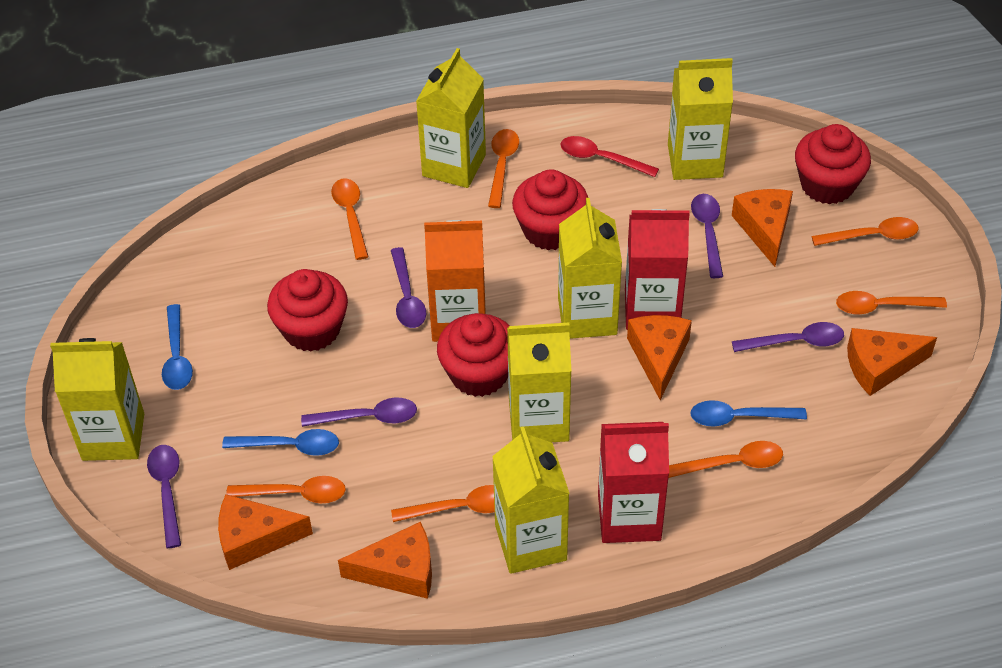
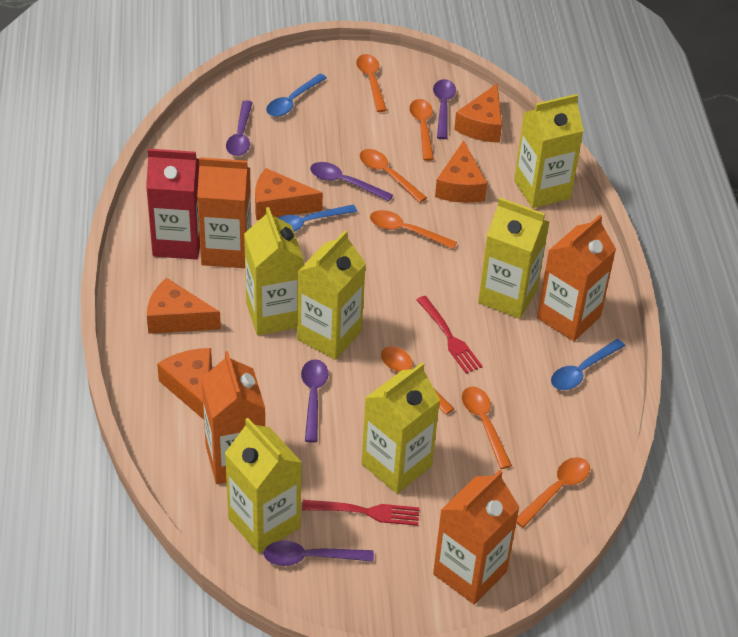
orange carton: [424,220,486,342] = 1 -> [197,157,251,268] [201,351,265,484] [433,470,520,605] [537,215,616,341] = 4
red carton: [598,422,669,543] [625,209,690,330] = 2 -> [146,148,200,260] = 1
red cupcake: [267,269,348,352] [437,313,510,397] [512,169,588,250] [795,124,871,204] = 4 -> none = 0
red fork: none = 0 -> [302,500,420,526] [416,296,483,374] = 2
red spoon: [560,136,659,177] = 1 -> none = 0

